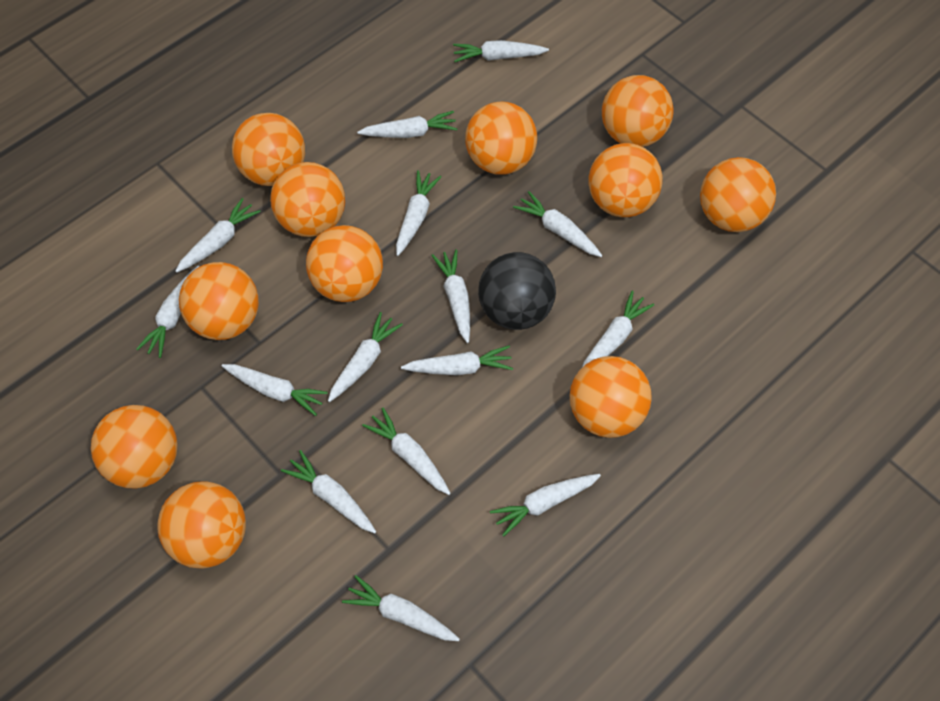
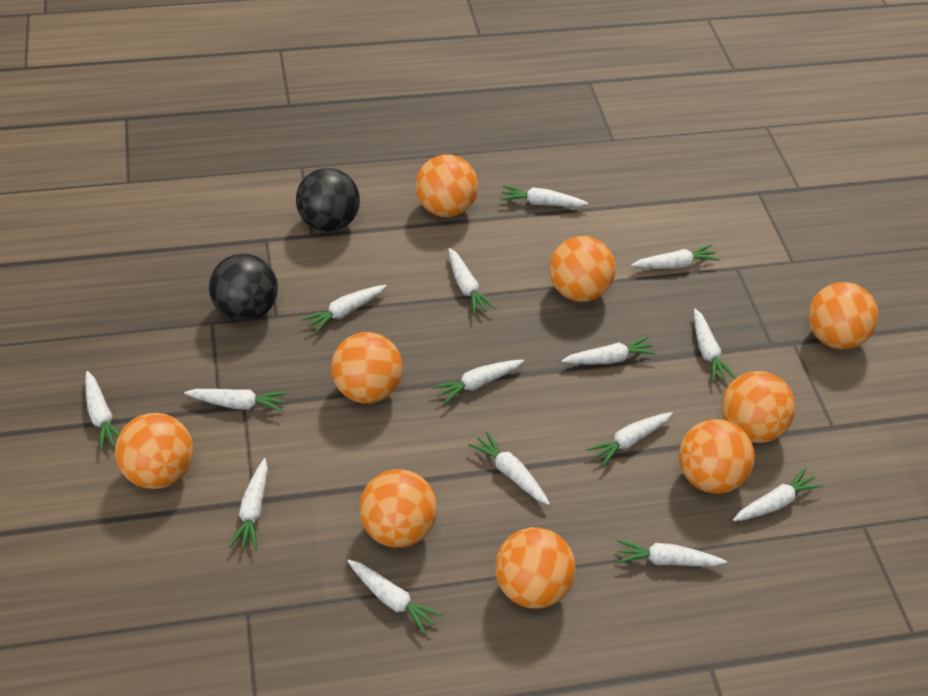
black ball: [478,252,556,330] = 1 -> [209,253,278,321] [296,168,360,232] = 2
orange ball: [91,405,178,489] [157,481,246,568] [179,262,259,340] [232,113,305,186] [270,162,345,237] [306,225,383,302] [465,101,537,175] [570,356,652,438] [588,143,663,217] [602,75,673,147] [700,157,776,232] = 11 -> [115,413,193,489] [331,332,403,404] [359,469,437,548] [416,154,478,217] [495,527,576,609] [549,236,616,302] [679,419,755,494] [722,371,796,443] [808,282,878,349] = 9

